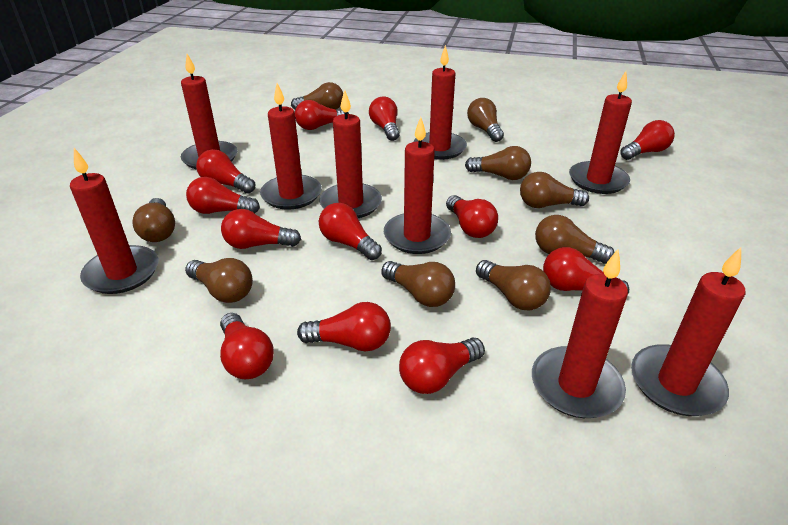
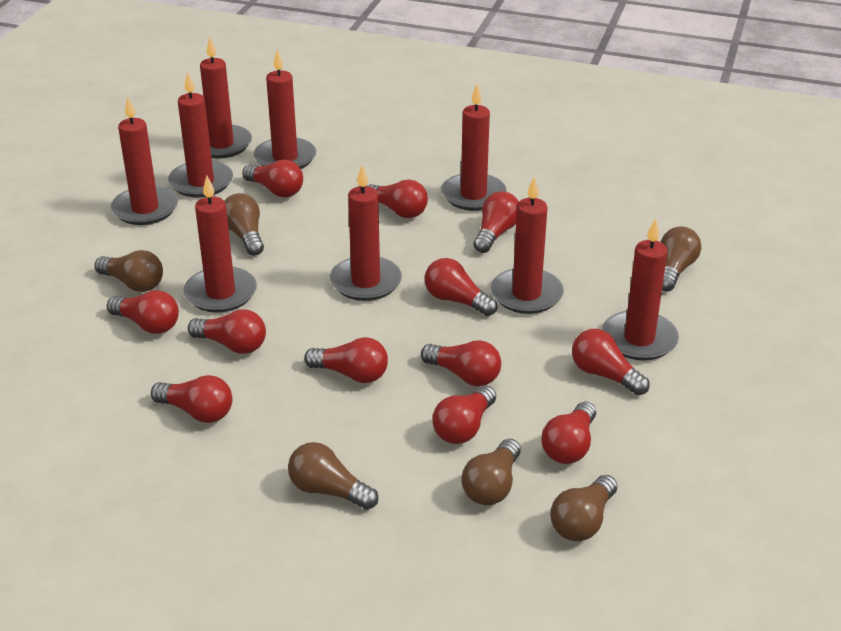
brown light bulb: [132,198,175,242] [185,258,253,303] [291,82,343,110] [381,261,455,307] [465,146,531,180] [467,98,504,142] [476,260,551,311] [520,172,589,208] [535,215,615,264] = 9 -> [95,250,163,292] [224,193,264,256] [288,442,378,510] [462,439,521,505] [550,475,617,541] [661,226,701,292] = 6

